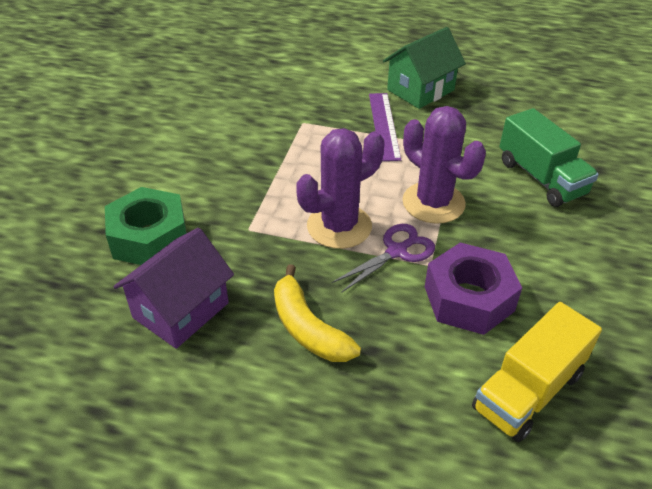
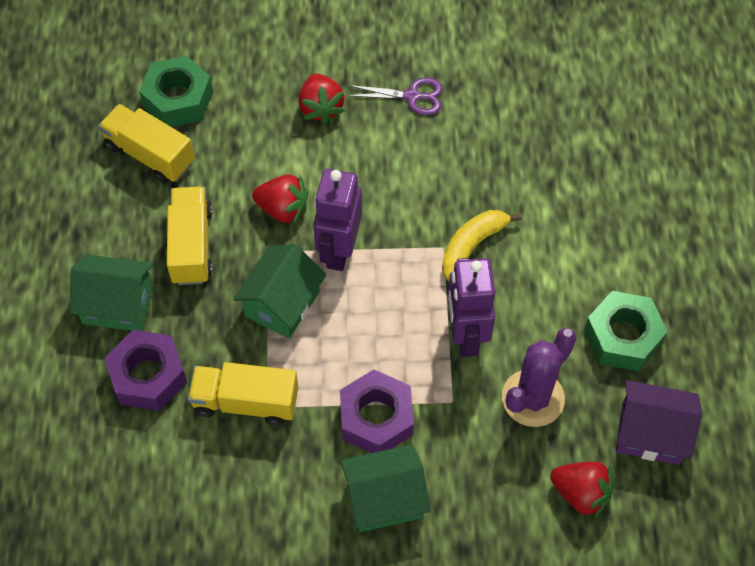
green house: [383,27,466,109] = 1 -> [69,254,153,331] [233,244,326,339] [341,444,430,532] = 3
green nut: [105,187,187,265] = 1 -> [139,56,213,127] [584,291,668,371] = 2
green truck: [499,108,599,207] = 1 -> none = 0
purple cactus: [296,128,384,249] [402,106,486,224] = 2 -> [502,328,577,427] = 1
purple nut: [425,243,522,335] = 1 -> [105,330,187,411] [340,369,414,453] = 2
purple robot: none = 0 -> [313,169,362,271] [447,258,495,357] = 2
purple ruler: [369,93,401,161] = 1 -> none = 0
red strawberry: none = 0 -> [252,174,308,225] [299,74,345,124] [550,462,614,519] = 3
yellow truck: [472,302,602,442] = 1 -> [98,104,195,184] [167,187,213,285] [188,362,298,425] = 3

